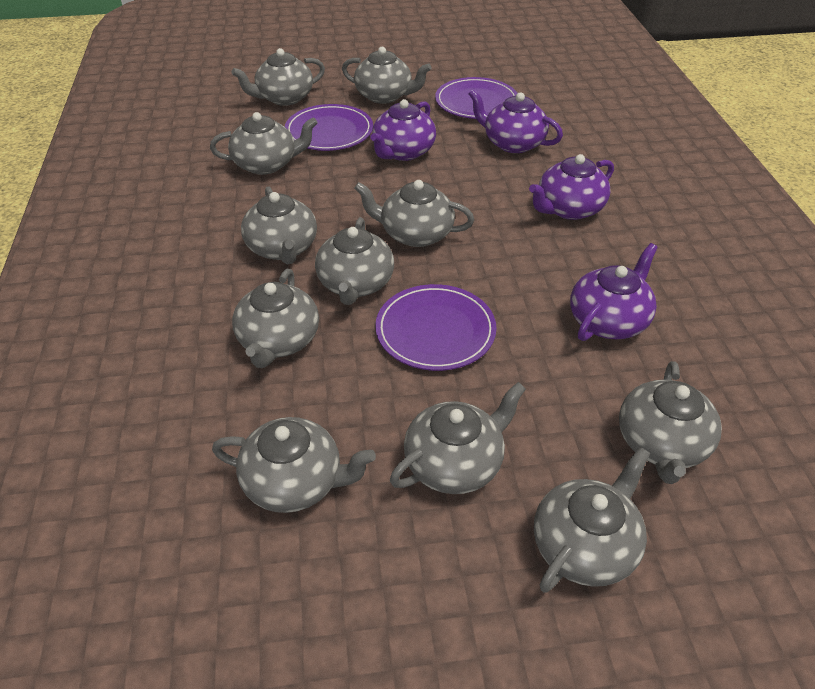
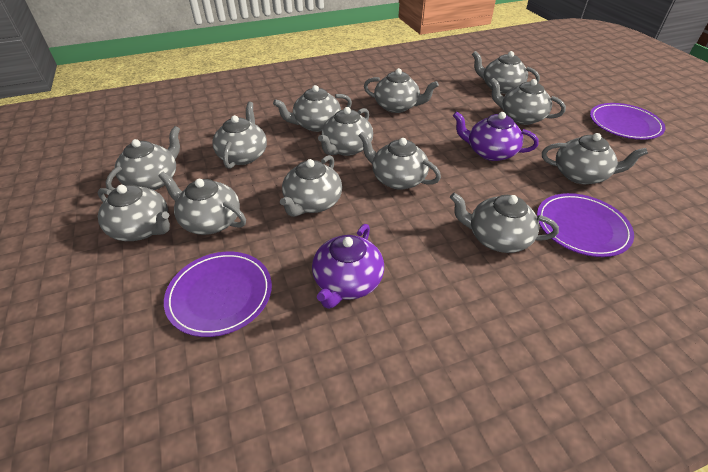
grey teapot: [210,112,318,175] [212,417,376,513] [231,48,325,106] [232,269,319,368] [241,186,317,264] [315,217,394,305] [342,47,432,104] [354,180,474,247] [390,382,526,494] [534,447,650,593] [619,361,722,484] = 11 -> [98,185,170,241] [106,126,180,191] [159,172,246,235] [212,102,267,169] [273,85,352,132] [280,155,342,217] [318,107,373,156] [358,131,441,190] [364,68,439,113] [450,193,559,253] [472,51,540,94] [489,78,566,125] [542,133,648,184] = 13
purple teapot: [370,99,436,161] [468,89,563,153] [529,154,614,220] [570,243,658,341] = 4 -> [312,224,384,309] [453,111,539,161] = 2

